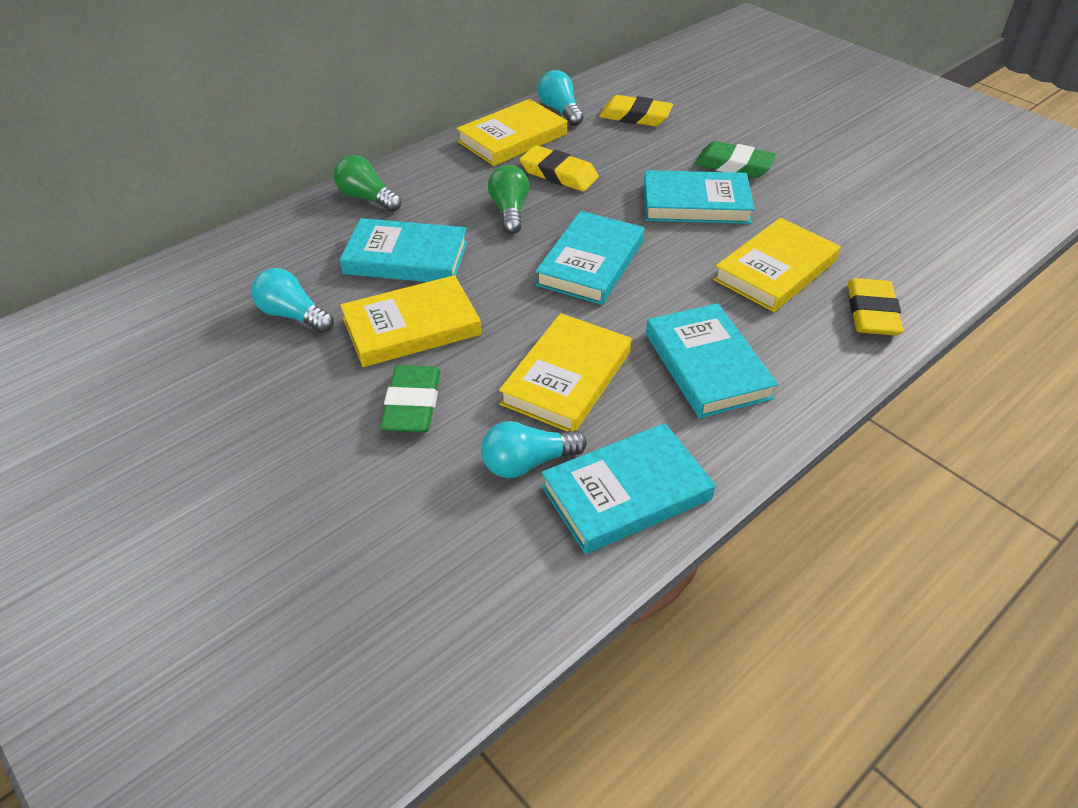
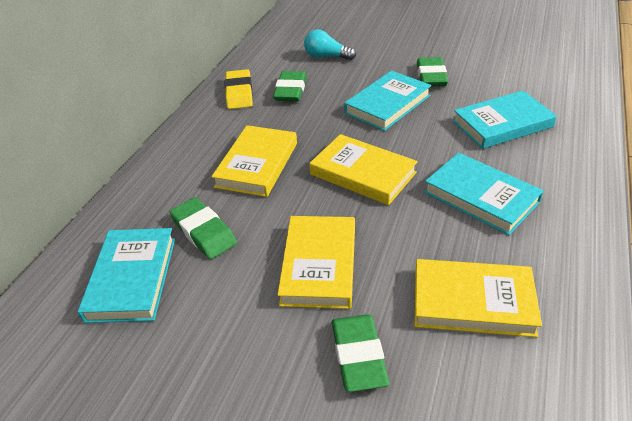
green eraser: [380,365,441,432] [695,141,776,178] = 2 -> [170,197,237,259] [273,71,307,102] [332,314,389,392] [417,57,448,87] = 4
green light bulb: [334,155,401,212] [488,165,529,234] = 2 -> none = 0
turquoise book: [340,218,468,282] [535,211,645,305] [541,423,716,554] [643,170,755,224] [646,303,778,418] = 5 -> [78,228,175,323] [344,71,431,131] [424,153,544,235] [453,91,557,149] = 4
turquoise light bulb: [251,268,334,333] [481,421,587,478] [538,70,584,126] = 3 -> [304,29,356,60] = 1
yellow eraser: [520,145,599,192] [599,95,673,126] [848,278,903,335] = 3 -> [225,69,253,109] = 1

